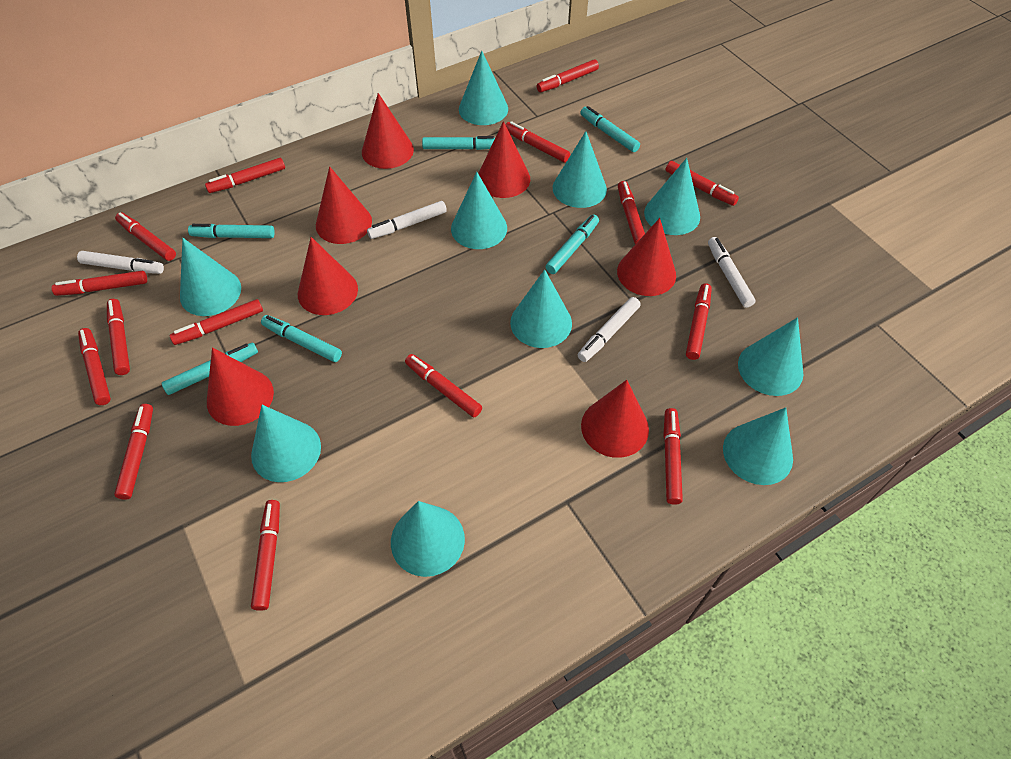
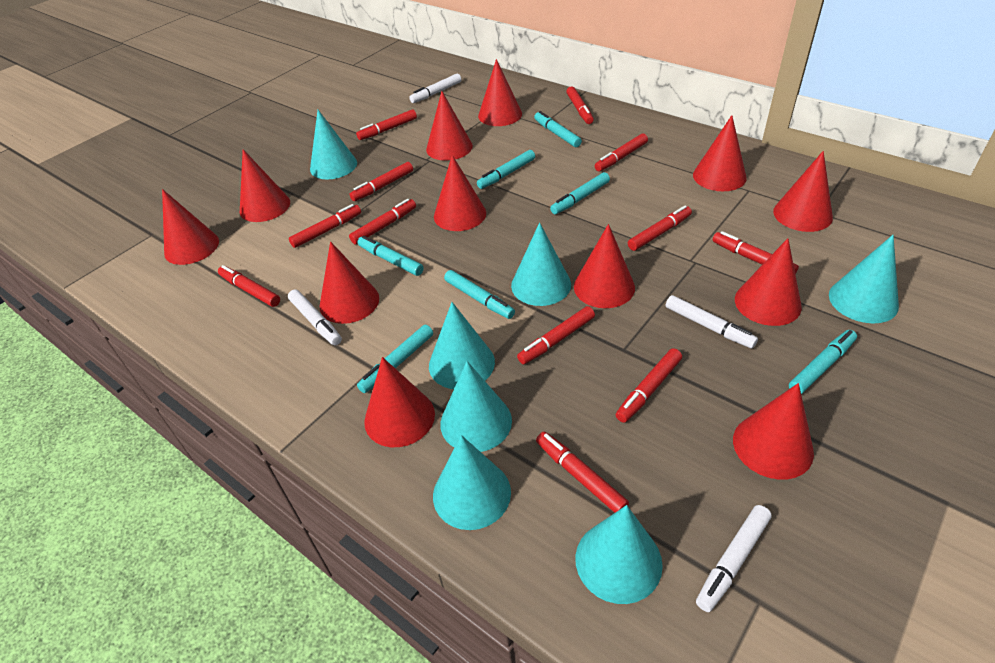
red cone: [207,347,274,426] [298,237,358,315] [316,166,372,244] [362,93,414,169] [478,121,530,198] [581,380,649,458] [617,218,676,296] = 7 -> [162,189,219,265] [240,149,290,222] [320,241,379,324] [364,357,435,447] [426,91,473,161] [434,155,486,231] [478,59,522,126] [574,224,635,308] [693,115,747,191] [733,383,814,480] [735,238,802,326] [773,151,833,232] = 12
red marker: [52,271,147,296] [78,328,111,405] [107,299,130,375] [114,404,153,500] [115,212,176,261] [170,299,263,345] [205,158,285,193] [251,500,280,611] [405,354,482,417] [506,121,570,163] [537,59,599,92] [618,181,645,244] [663,408,683,505] [666,161,739,206] [686,283,712,360] = 15 -> [218,265,280,307] [289,204,361,248] [349,162,413,201] [349,199,416,244] [356,109,417,140] [517,306,595,364] [536,432,629,513] [566,86,594,124] [595,133,648,172] [616,348,682,423] [628,205,692,251] [713,231,799,274] = 12
turquoise cone: [180,238,241,316] [251,405,321,482] [391,501,465,577] [451,172,507,249] [459,51,508,125] [510,269,572,348] [553,131,607,208] [644,158,700,235] [723,407,793,485] [738,317,803,396] = 10 -> [310,110,357,179] [429,302,495,389] [433,435,511,530] [440,361,512,452] [511,222,571,306] [575,505,663,604] [829,235,899,323] = 7
turquoise marker: [162,342,258,395] [188,224,275,238] [261,315,342,362] [422,136,495,150] [545,215,599,274] [580,106,640,152] = 6 -> [357,236,424,276] [357,325,433,393] [444,270,515,319] [477,150,535,189] [534,111,582,147] [550,172,610,214] [789,330,857,394] = 7

